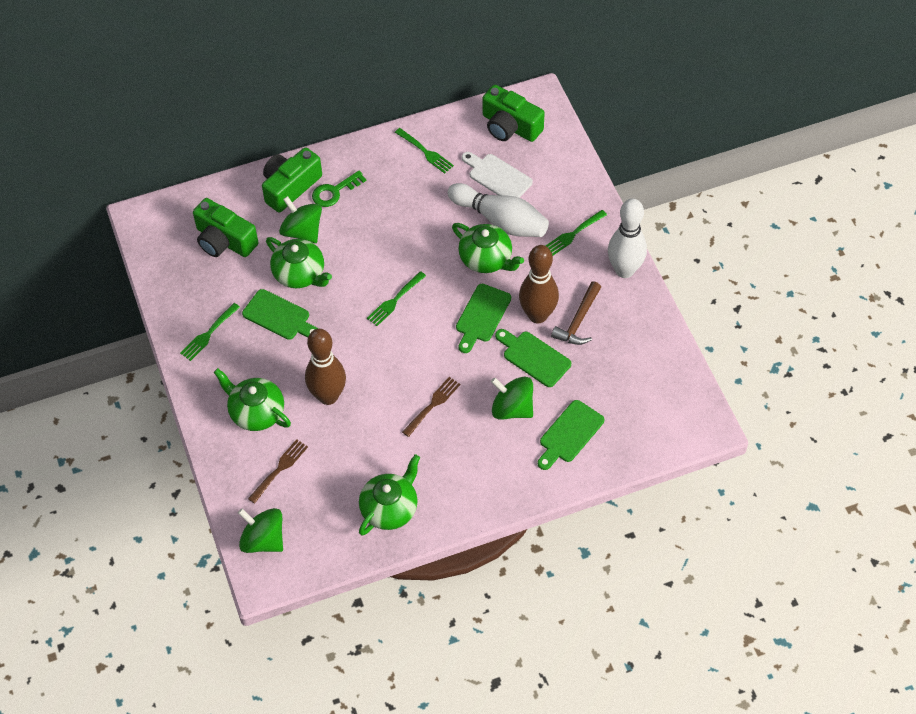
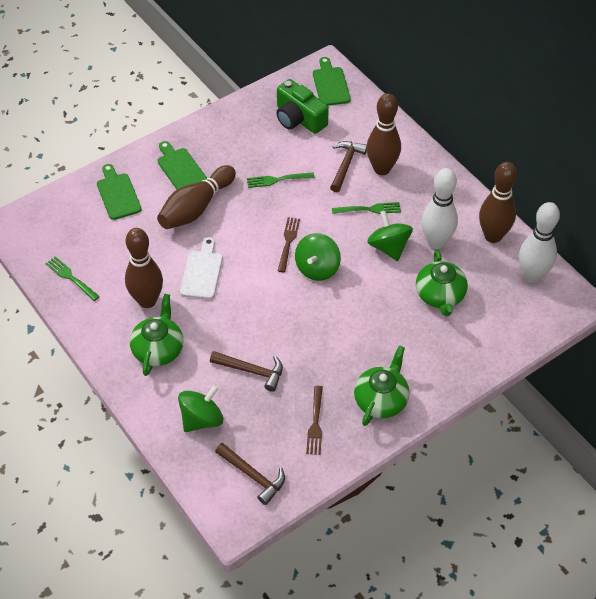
brown bowling pin: [305,329,346,405] [519,245,559,323] = 2 -> [125,228,163,308] [157,165,236,229] [366,93,401,175] [479,162,517,243] = 4
brown hammer: [551,281,601,345] = 1 -> [210,351,283,392] [215,443,285,505] [330,141,367,192] = 3
green camera: [193,198,258,257] [262,147,322,213] [483,85,545,142] = 3 -> [277,79,329,134] = 1
green cutting board: [242,289,318,340] [456,284,511,353] [495,329,571,387] [538,400,604,470] = 4 -> [97,164,142,220] [158,141,207,189] [313,57,351,106] = 3
green fork: [180,303,240,361] [367,271,426,326] [395,128,454,174] [546,210,607,256] = 4 -> [45,256,100,301] [247,172,315,188] [332,202,401,214] = 3
green key: [312,171,366,207] = 1 -> none = 0
green teapot: [213,368,291,431] [266,237,332,288] [359,454,420,536] [452,223,524,273] = 4 -> [130,294,183,376] [354,345,409,426] [416,250,468,316] = 3

